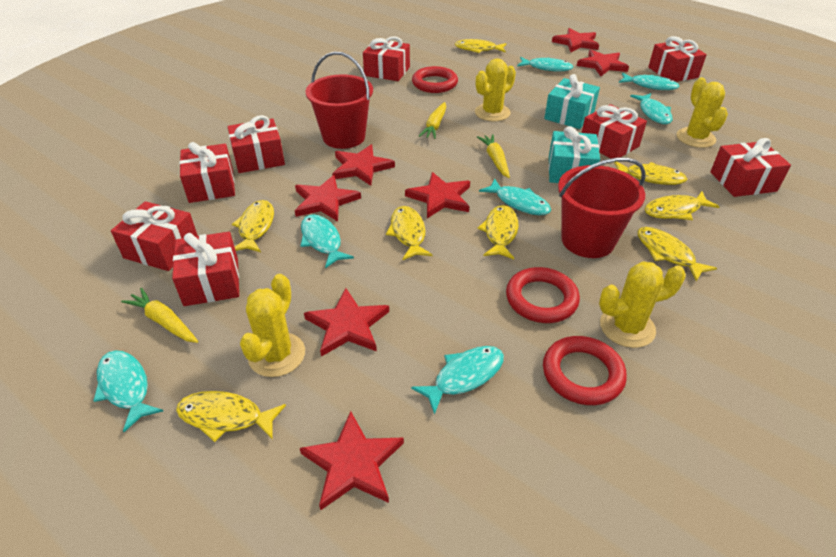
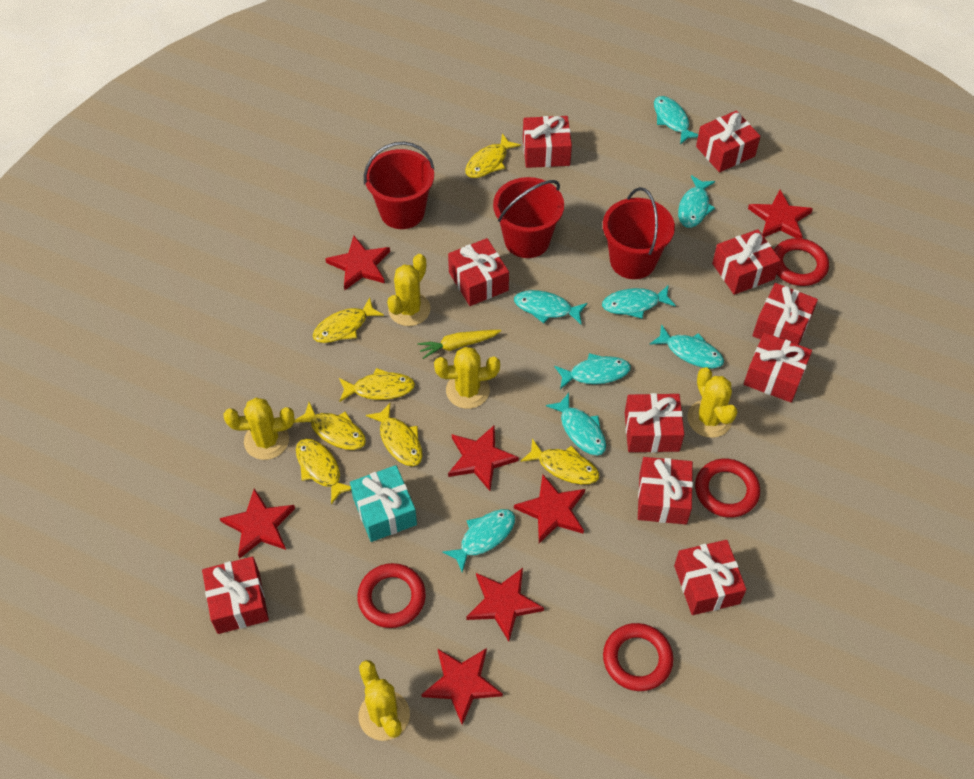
red bucket: [306,52,373,149] [558,157,646,258] = 2 -> [364,142,434,229] [493,177,564,258] [603,187,675,279] = 3
red gift: [111,201,198,271] [172,232,239,306] [179,142,235,203] [228,115,285,173] [363,36,410,81] [582,104,647,159] [648,36,707,82] [710,138,791,197] = 8 -> [202,556,269,634] [448,238,509,306] [523,116,572,168] [625,393,684,453] [638,457,693,524] [674,540,746,615] [696,111,761,172] [712,229,781,295] [744,333,812,403] [753,283,818,345] = 10
red ring: [412,66,458,93] [506,267,580,323] [543,336,627,405] = 3 -> [357,563,426,628] [603,623,673,691] [695,459,760,518] [774,238,829,286] = 4
turquoise fish: [93,350,163,432] [300,214,354,268] [411,346,504,415] [479,178,551,215] [517,57,573,71] [619,73,680,90] [630,93,673,124] = 7 -> [442,509,515,572] [514,290,588,325] [546,393,606,456] [554,353,631,389] [602,285,676,319] [649,324,724,369] [654,96,698,145] [678,175,715,228] = 8
turquoise gift: [544,74,600,129] [548,126,600,183] = 2 -> [350,465,417,542] = 1
yellow cactus: [240,274,305,377] [475,58,516,122] [599,261,686,348] [677,77,728,148] = 4 -> [224,398,295,460] [359,660,410,741] [387,254,431,326] [434,347,500,409] [687,367,737,438] = 5
yellow carrot: [121,288,198,343] [419,102,446,139] [477,134,510,178] = 3 -> [418,330,501,359] = 1
yellow fish: [176,391,286,442] [232,200,274,252] [386,206,433,260] [455,39,507,53] [477,205,519,259] [614,162,687,185] [637,227,717,282] [645,191,720,220] = 8 -> [294,402,366,450] [296,439,351,504] [313,297,384,343] [339,368,415,402] [366,403,422,466] [465,133,521,178] [520,439,599,484] = 7

